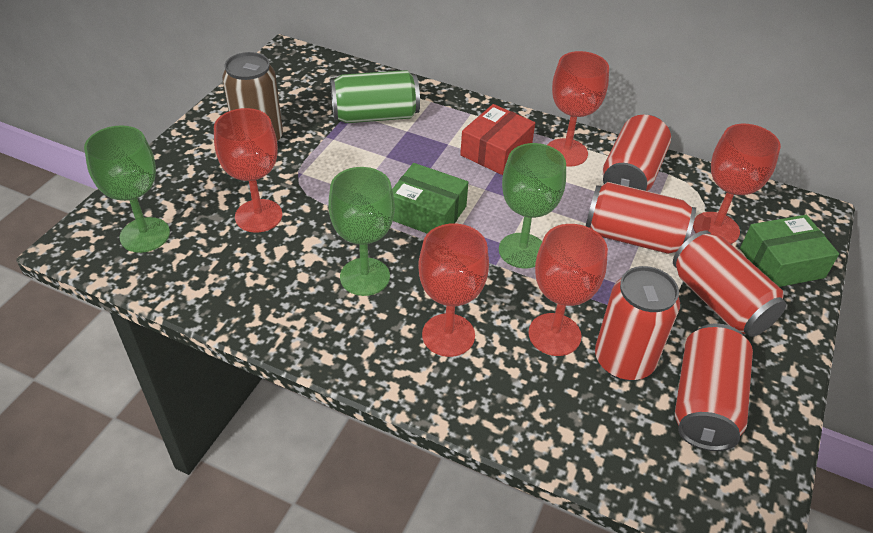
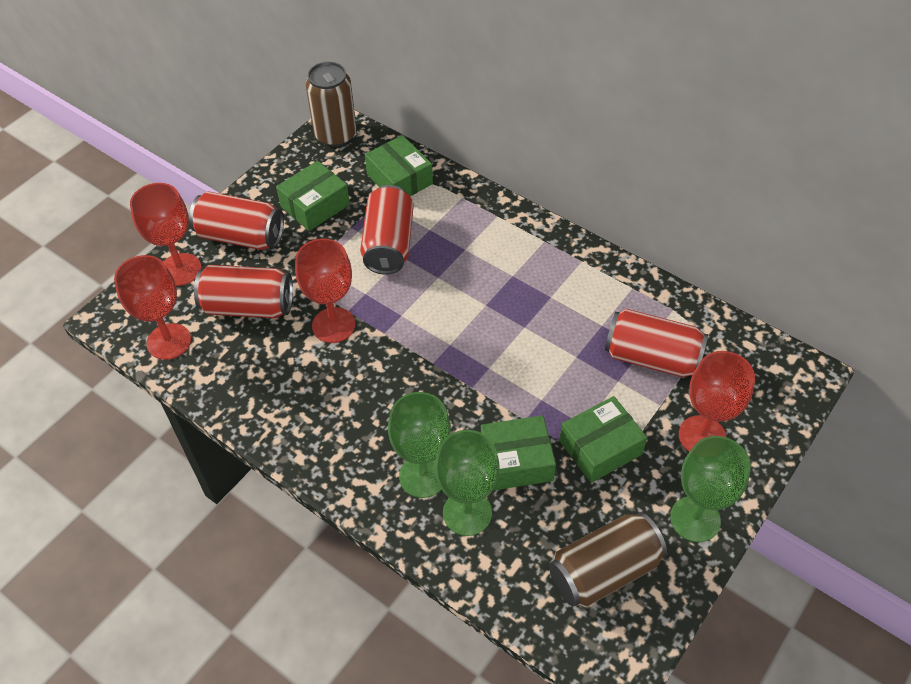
brown can: [222,52,283,142] = 1 -> [306,62,357,147] [549,512,667,608] = 2
green box: [392,163,468,234] [740,215,839,287] = 2 -> [276,161,350,231] [365,135,433,196] [481,415,556,491] [559,396,647,483] = 4
green can: [330,70,420,123] = 1 -> none = 0
red box: [460,104,535,175] = 1 -> none = 0
red can: [586,182,696,254] [595,266,680,381] [603,115,671,191] [673,231,786,337] [675,323,753,451] = 5 -> [189,191,284,250] [194,265,293,318] [360,185,414,275] [605,309,708,377] = 4
red goblet: [214,108,282,233] [418,223,489,357] [528,224,608,356] [548,51,609,167] [693,124,781,244] = 5 -> [114,255,191,360] [130,183,201,286] [295,238,355,343] [679,351,755,452] = 4

